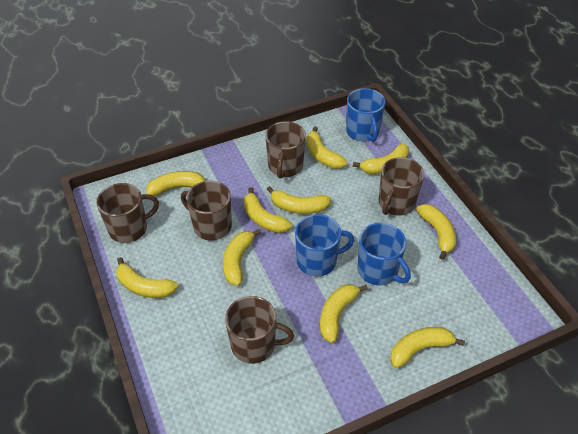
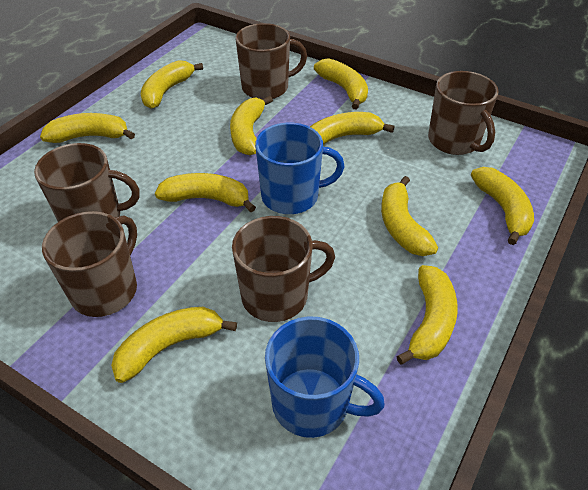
blue mug: [295,214,354,277] [346,88,385,142] [358,223,411,285] = 3 -> [255,123,344,214] [265,316,385,438] = 2

